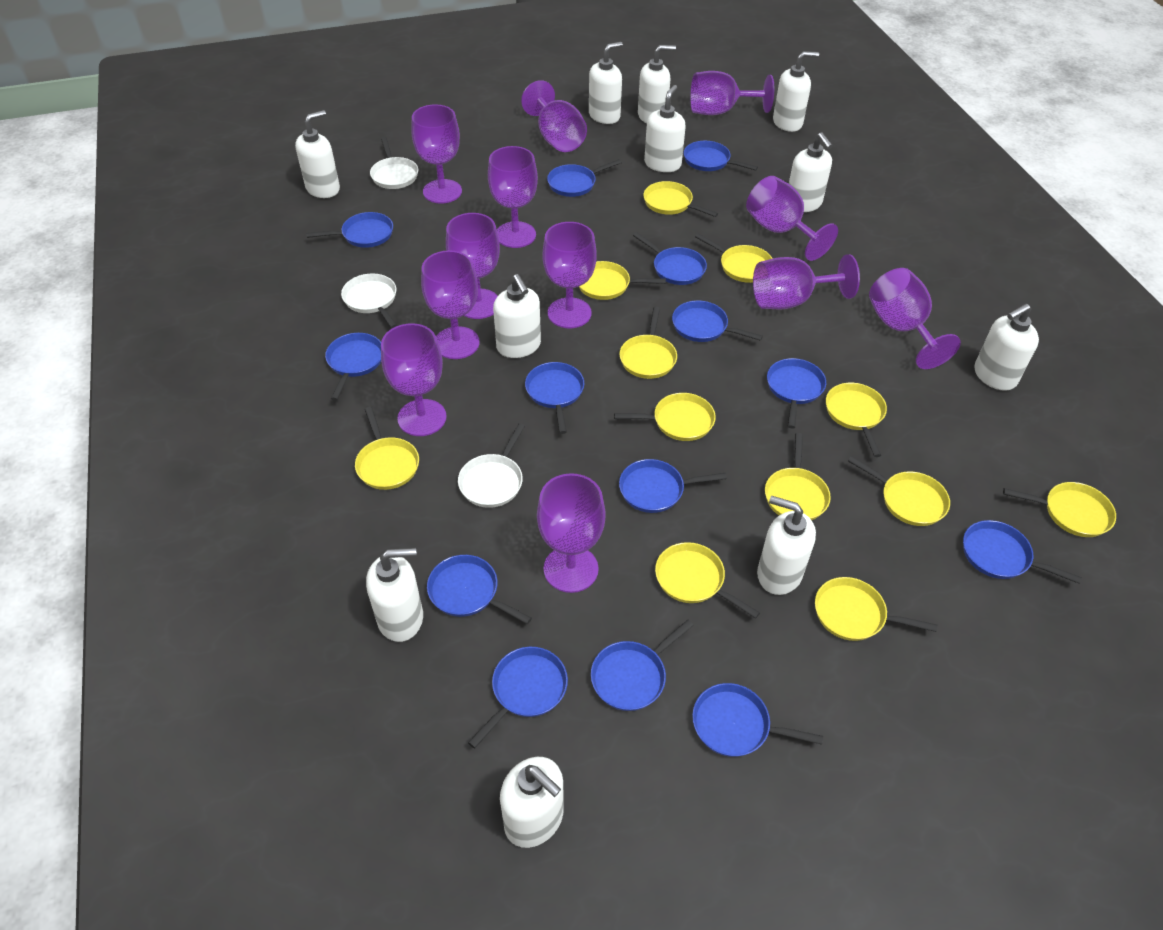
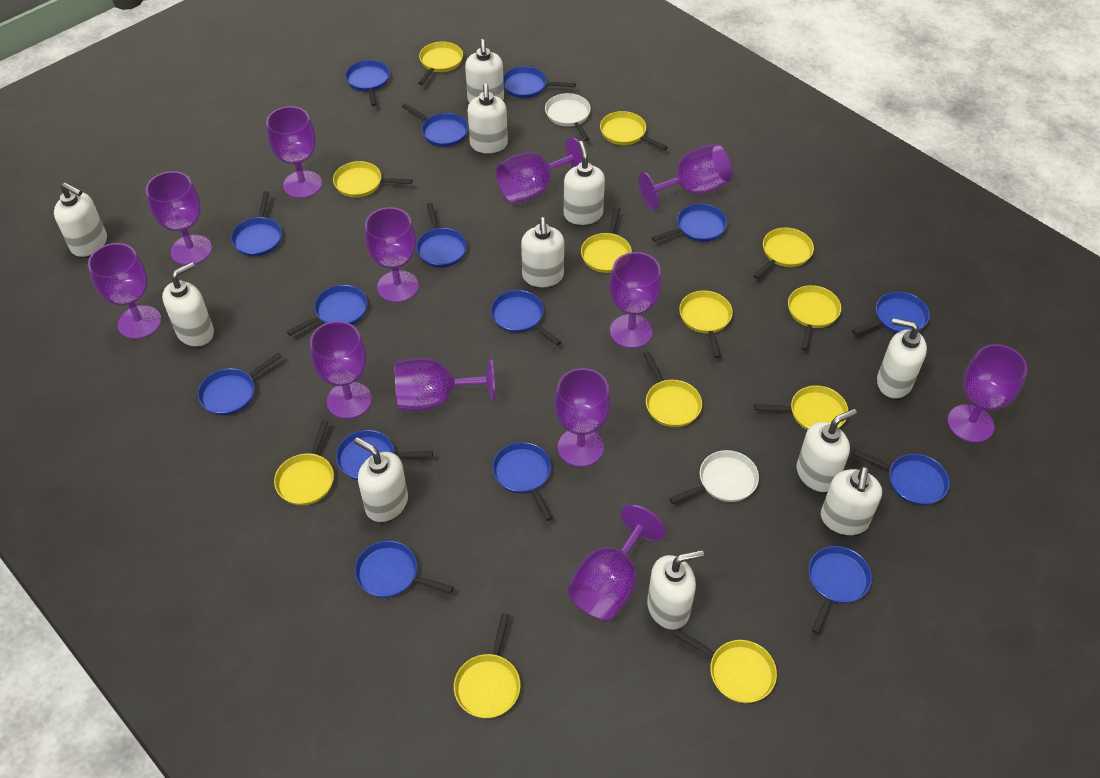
blue pan: [306,212,393,248] [325,333,381,401] [427,555,532,624] [468,647,568,749] [525,362,584,434] [547,159,622,197] [591,620,694,711] [619,459,727,513] [633,233,707,285] [672,301,763,342] [684,141,758,171] [692,683,823,757] [767,358,826,429] [963,520,1082,584] = 14 -> [198,353,282,416] [231,191,282,257] [287,285,367,336] [336,430,433,480] [345,60,390,106] [354,541,454,598] [402,103,468,147] [416,203,467,268] [491,290,561,345] [492,442,553,521] [503,66,576,98] [651,203,727,242] [808,546,872,634] [852,292,930,335] [852,449,950,506] = 15
white pan: [341,273,397,328] [370,137,418,189] [458,423,525,508] = 3 -> [545,93,591,141] [669,450,759,504] = 2

